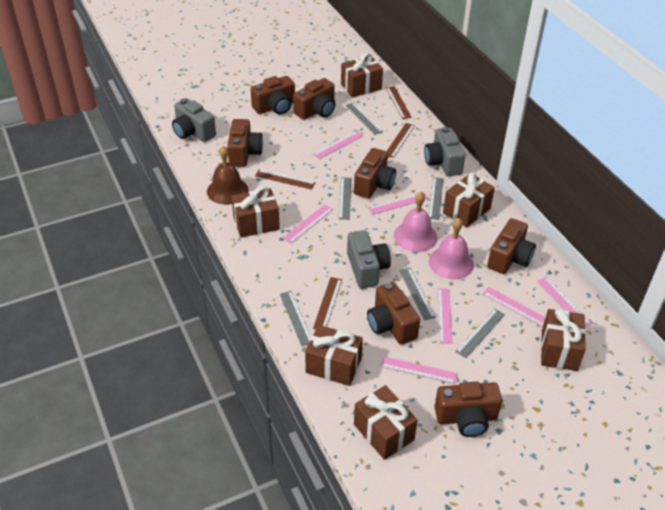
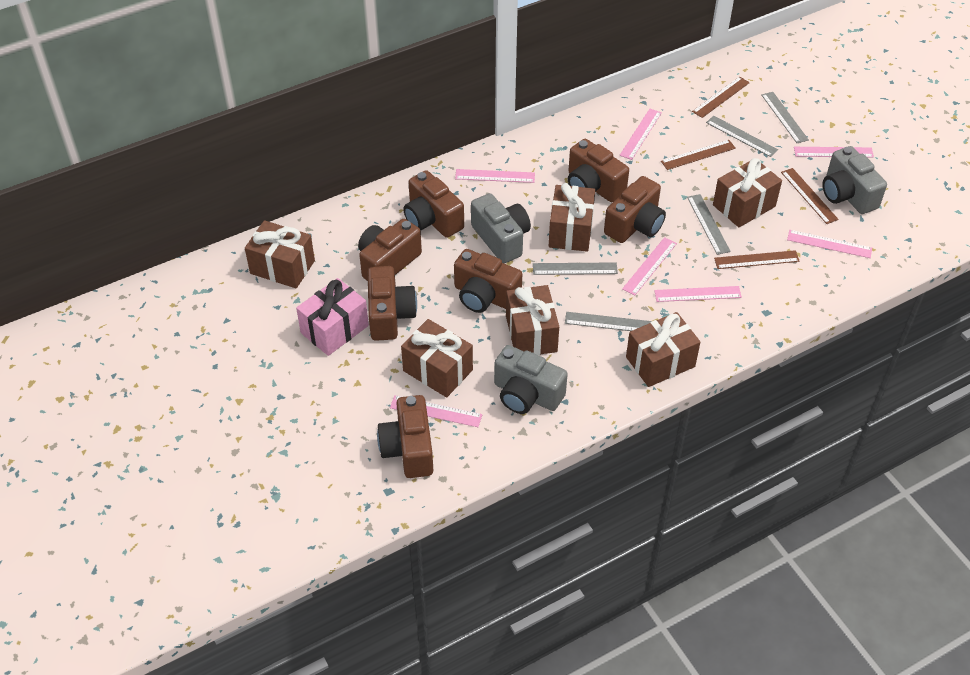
brown bell: [207,146,249,205] = 1 -> none = 0
grey ruler: [280,291,311,346] [339,177,351,220] [346,102,383,135] [399,268,436,320] [428,177,444,220] [455,308,505,358] = 6 -> [533,262,618,275] [565,312,652,331] [687,194,731,255] [706,116,778,157] [761,92,809,143] = 5
pink bell: [394,192,438,252] [429,218,474,279] = 2 -> none = 0
pink gift: none = 0 -> [296,278,369,356] = 1

